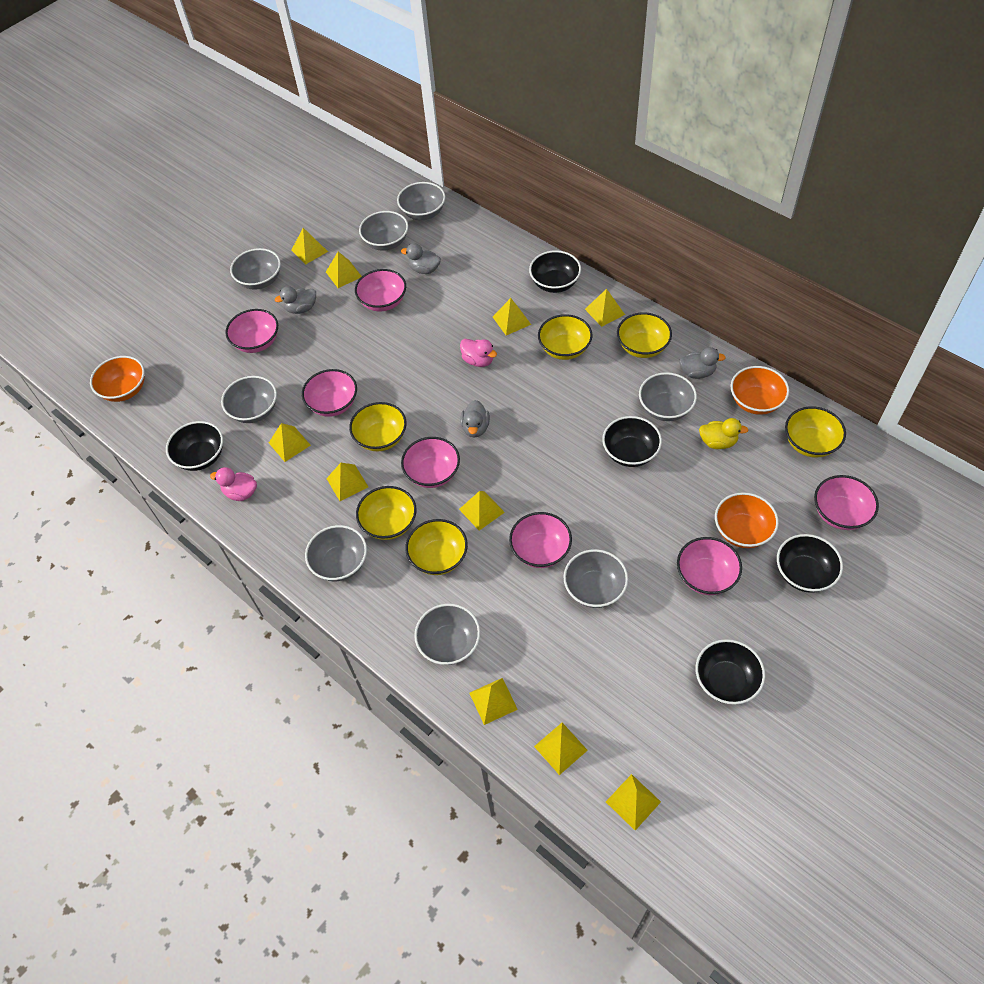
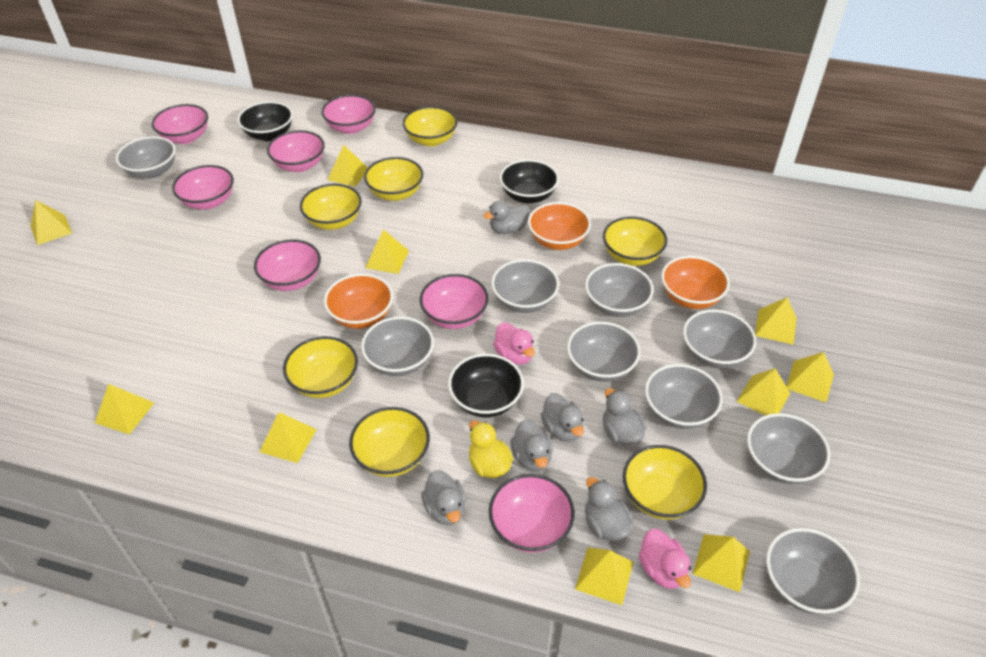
black bowl: [166,421,223,471] [529,250,581,293] [602,416,662,467] [695,639,765,705] [777,534,843,593] = 5 -> [237,101,293,141] [448,354,524,417] [500,159,559,204] = 3
grey bowl: [221,376,277,423] [230,248,281,289] [305,525,367,581] [359,211,408,251] [397,182,445,220] [414,604,480,665] [563,549,628,608] [639,372,697,421] = 8 -> [116,136,175,179] [361,317,434,376] [492,259,559,313] [567,322,640,382] [585,263,654,317] [645,364,723,429] [683,310,756,368] [747,413,830,484] [766,528,860,614] = 9
grey duck: [275,286,316,314] [401,243,441,274] [460,400,490,438] [679,347,726,379] = 4 -> [421,470,466,525] [484,201,530,234] [511,419,553,472] [541,393,584,442] [585,477,633,541] [603,388,646,445] = 6
yellow bowl: [349,402,406,451] [356,486,417,540] [405,519,468,575] [538,314,593,360] [617,312,672,358] [785,406,846,458] = 6 -> [283,336,358,398] [300,184,362,230] [349,407,430,477] [364,157,423,201] [403,106,458,147] [603,216,667,266] [623,445,707,520] = 7

